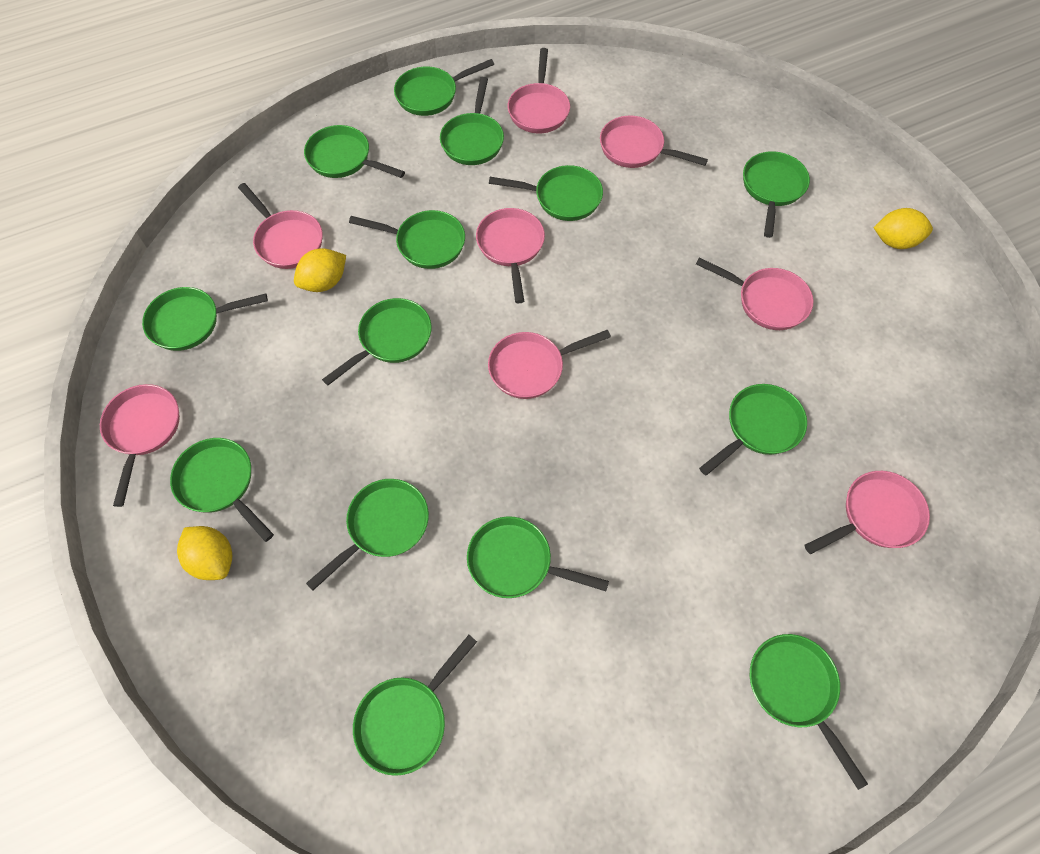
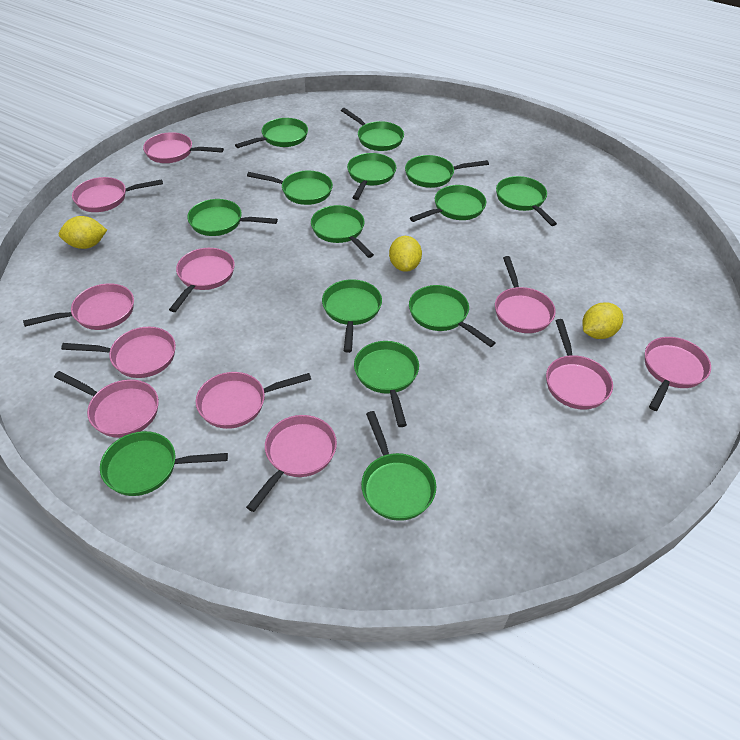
pink pan: [100,384,180,507] [238,183,323,269] [476,208,545,303] [488,330,611,399] [508,48,570,133] [600,116,708,168] [696,257,814,330] [805,471,930,554] = 8 -> [23,283,134,330] [54,371,159,438] [61,327,176,378] [72,177,163,212] [143,132,224,163] [169,248,235,312] [196,372,311,429] [246,415,337,512] [495,256,556,333] [546,319,613,410] [645,337,711,411] = 11

